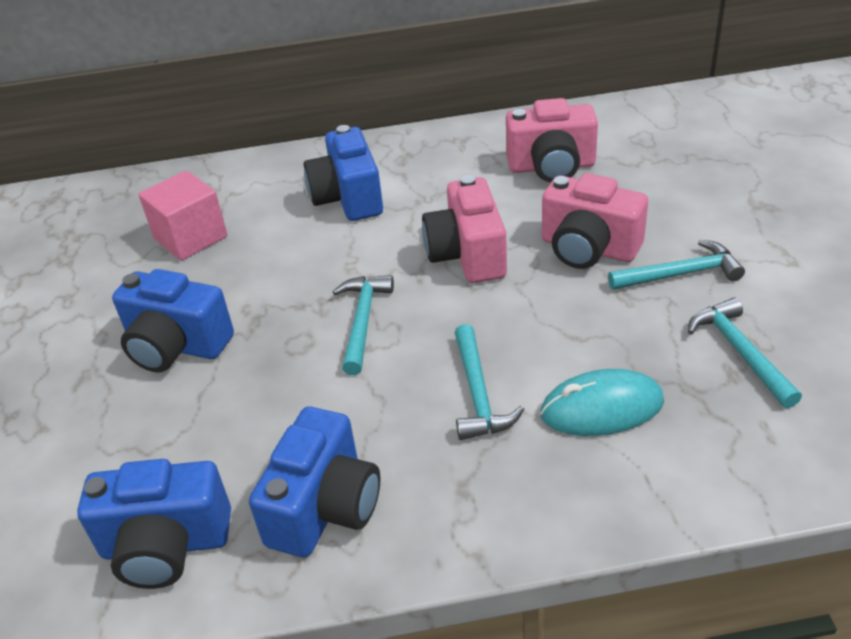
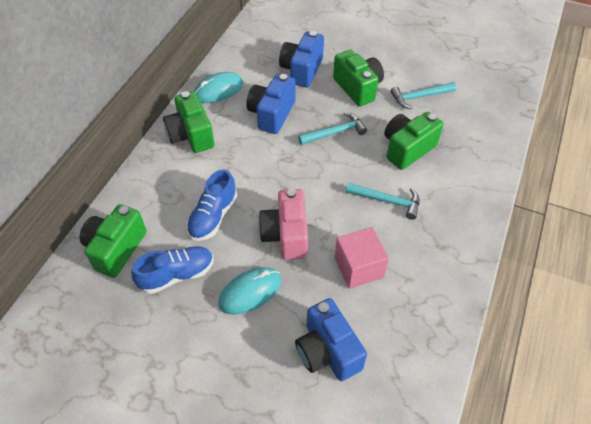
blue camera: [77,459,231,589] [112,269,234,372] [249,407,380,557] [304,125,383,221] = 4 -> [246,74,295,134] [279,31,324,87] [295,298,367,381] = 3
blue shoe: none = 0 -> [131,246,214,294] [186,169,237,241] = 2
green camera: none = 0 -> [80,204,147,278] [163,91,214,153] [333,50,384,107] [384,112,443,170] = 4
pink camera: [422,175,507,283] [506,98,598,183] [542,173,648,269] = 3 -> [258,188,308,260] = 1
turquoise hammer: [333,275,394,375] [455,324,524,440] [608,240,745,290] [688,298,802,408] = 4 -> [298,112,367,145] [346,183,420,220] [390,82,456,109] = 3
turquoise mouse: [540,369,664,436] = 1 -> [194,72,243,103] [218,267,281,315] = 2

